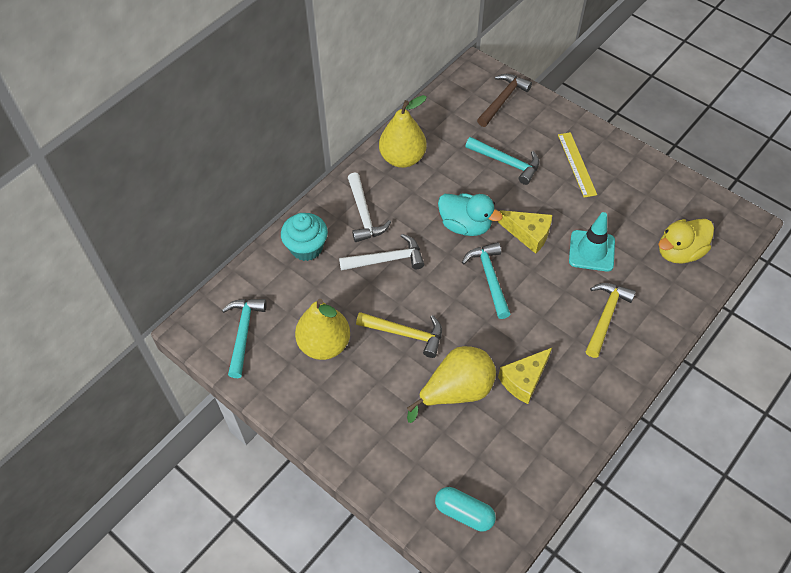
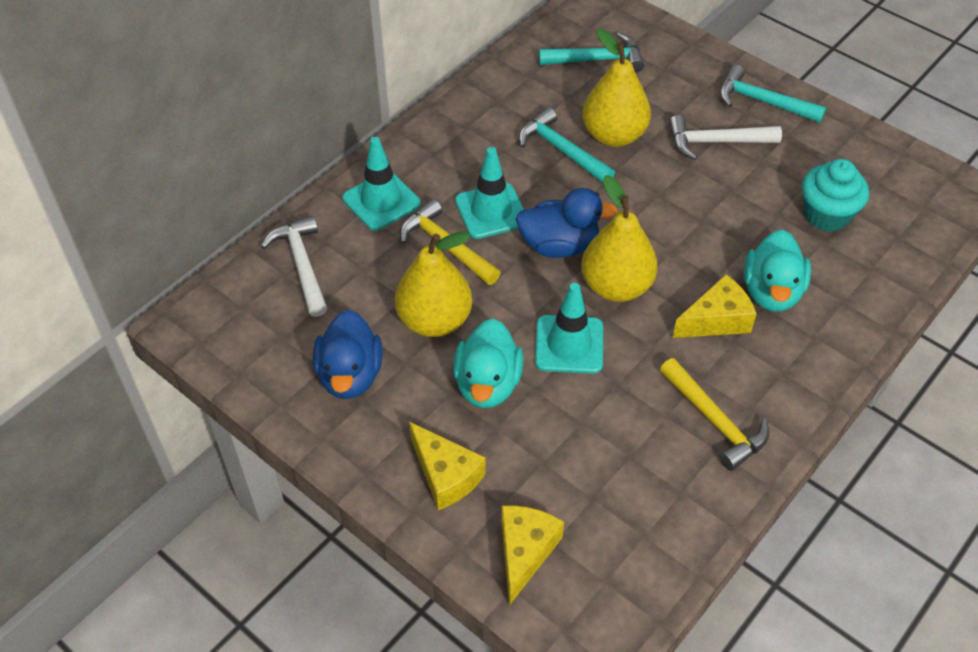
blue duck: none = 0 -> [313,310,383,399] [516,188,618,258] = 2
brown hammer: [477,74,532,127] = 1 -> none = 0
turquoise capsule: [435,487,496,531] = 1 -> none = 0
turquoise duck: [438,193,503,236] = 1 -> [453,318,524,408] [744,230,811,311] = 2
turquoise traffic cone: [569,212,615,272] = 1 -> [342,137,420,231] [455,147,524,239] [535,283,603,374] = 3
yellow cheese: [498,210,552,254] [498,348,552,404] = 2 -> [409,422,485,510] [501,505,564,606] [673,274,757,338] = 3
yellow duck: [658,219,714,264] = 1 -> none = 0
yellow ruler: [558,132,597,198] = 1 -> none = 0

